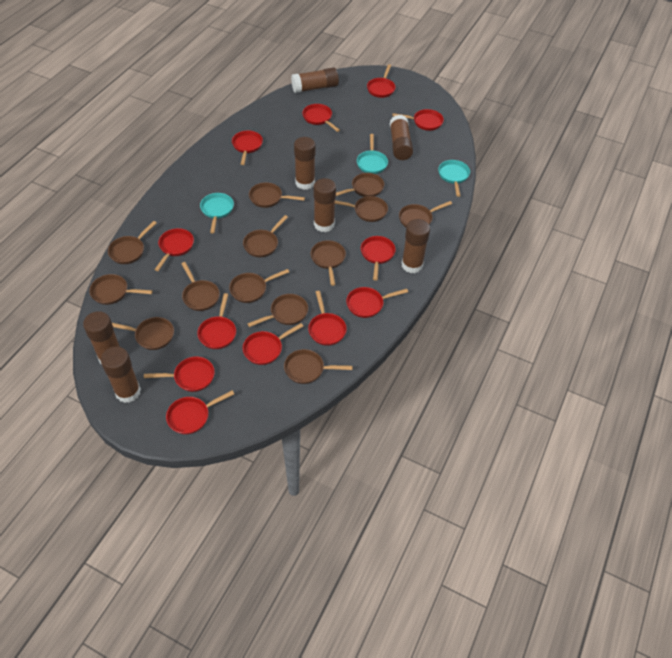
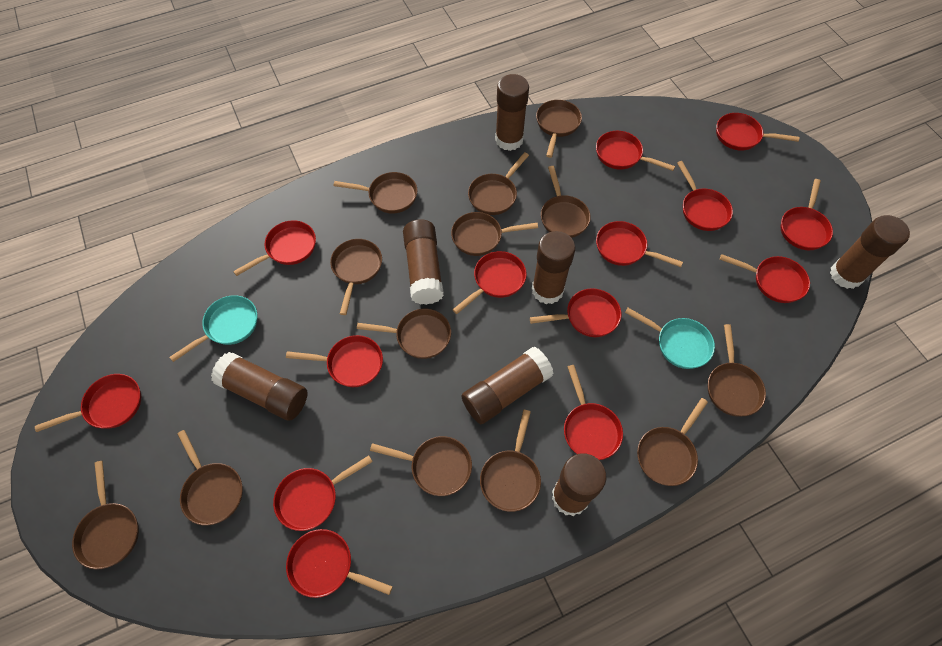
red pan: [144,357,215,392] [154,228,194,271] [166,390,234,435] [197,293,236,349] [232,131,263,165] [243,323,303,365] [302,104,340,132] [308,291,347,346] [346,287,408,318] [361,236,396,281] [367,64,396,98] [392,109,444,131] = 12 -> [35,374,141,432] [233,220,316,276] [273,455,373,531] [286,335,383,387] [286,529,393,598] [452,251,527,314] [530,288,621,337] [564,365,623,460] [596,131,675,171] [596,221,683,267] [677,161,733,231] [716,113,799,151] [720,254,810,303] [780,179,833,250] = 14
turquoise pan: [200,193,234,234] [357,134,388,174] [438,160,470,197] = 3 -> [170,295,257,362] [625,308,715,369] = 2

